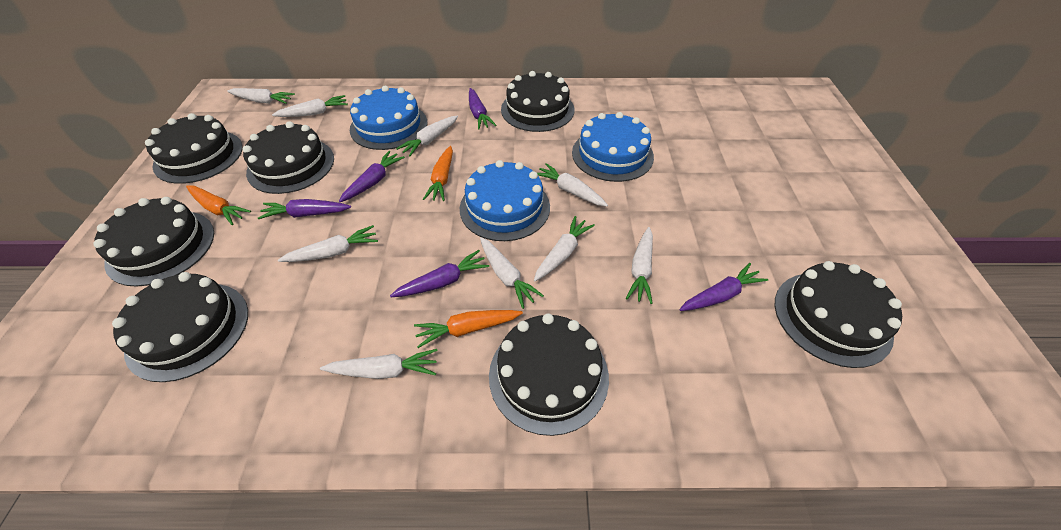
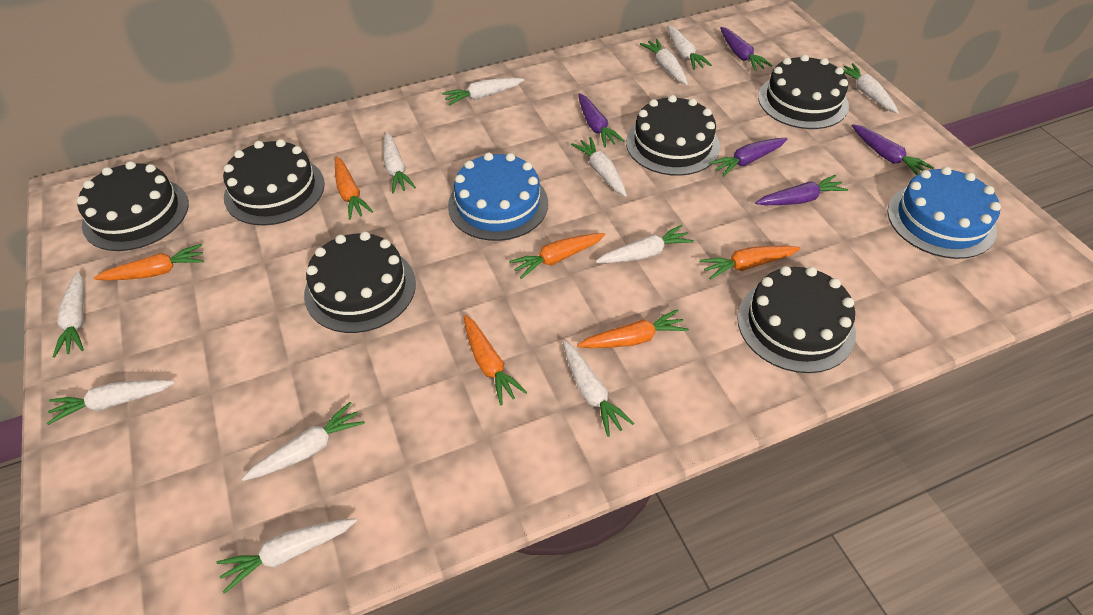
black cake: [93,197,214,287] [112,272,248,382] [145,113,243,184] [243,121,334,194] [489,313,609,436] [501,71,574,132] [775,261,902,368] = 7 -> [77,161,189,251] [223,139,325,225] [304,232,416,333] [626,95,720,176] [737,266,856,373] [758,54,849,129] = 6
blue cake: [350,86,428,150] [460,160,550,241] [572,112,654,182] = 3 -> [448,153,548,241] [887,167,1001,259] = 2
orange carrot: [186,185,251,226] [414,310,523,348] [423,146,453,201] = 3 -> [94,244,204,281] [335,157,373,220] [464,315,527,405] [509,233,605,279] [577,309,689,348] [700,246,800,280] = 6
white carrot: [227,88,295,104] [272,95,348,117] [278,225,378,262] [320,349,437,379] [396,116,458,156] [480,237,544,309] [534,216,595,281] [537,163,608,206] [626,227,653,304] = 9 -> [47,380,175,425] [53,271,84,358] [216,518,357,594] [242,402,365,481] [384,132,416,194] [442,78,524,106] [563,340,634,437] [571,137,627,197] [595,225,694,263] [640,39,688,85] [667,25,712,70] [843,63,898,113] = 12

